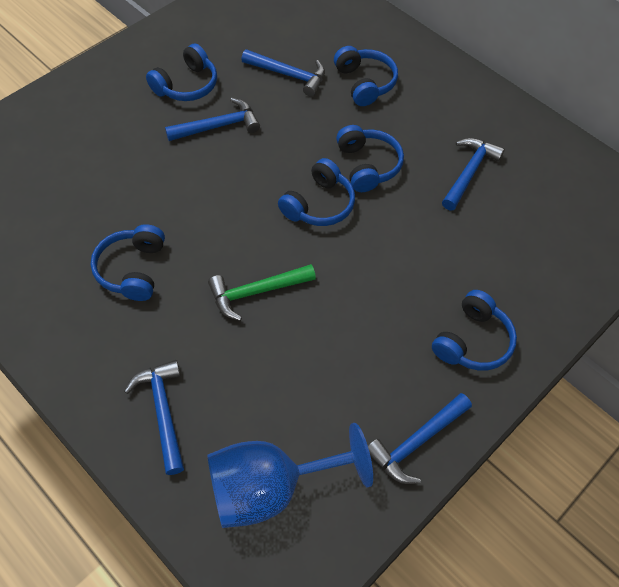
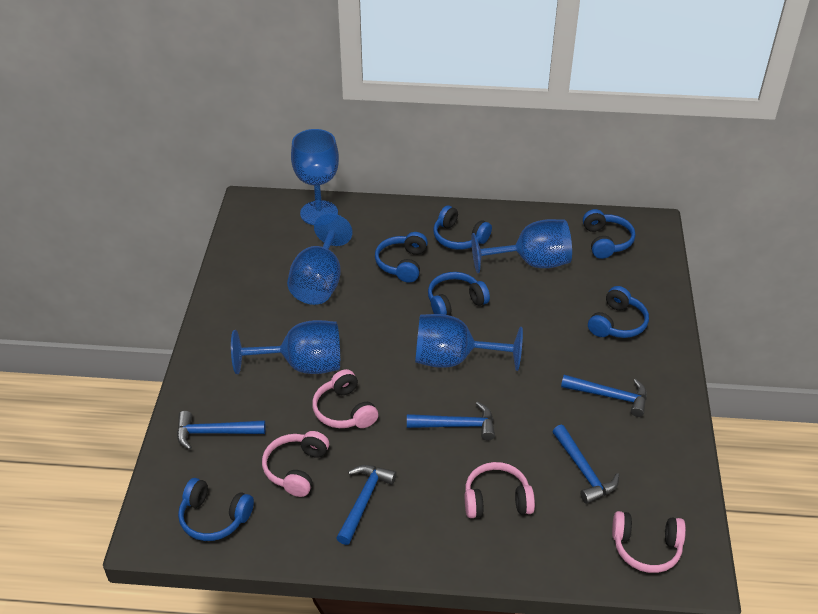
blue goblet: [207,423,373,528] = 1 -> [231,320,340,374] [287,213,353,305] [291,129,339,225] [415,314,523,371] [471,219,572,273] = 5
green hammer: [208,264,316,321] = 1 -> none = 0
pink headphones: none = 0 -> [262,431,329,497] [312,369,378,428] [465,462,535,518] [612,511,686,573] = 4

